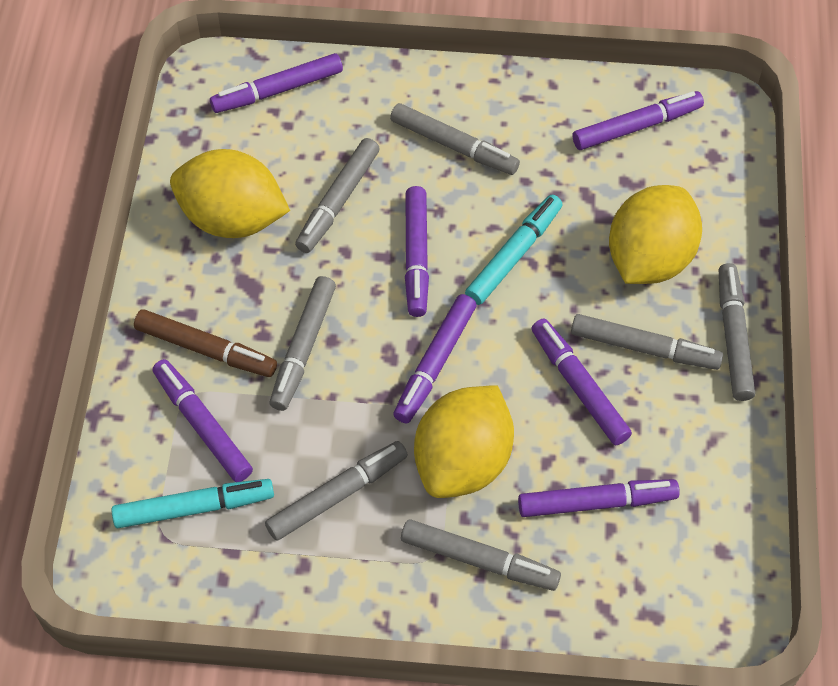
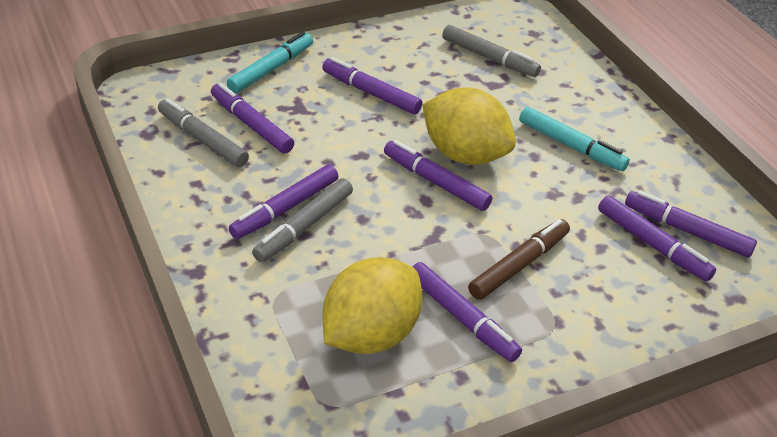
grey marker: [265,441,408,541] [270,276,336,411] [295,138,380,253] [390,103,520,175] [401,519,561,591] [571,314,723,370] [719,263,755,401] = 7 -> [158,98,249,167] [252,178,353,262] [442,25,541,77] = 3
yellow lemon: [170,149,290,238] [414,385,514,498] [609,185,702,284] = 3 -> [323,257,422,354] [422,87,516,165] = 2

